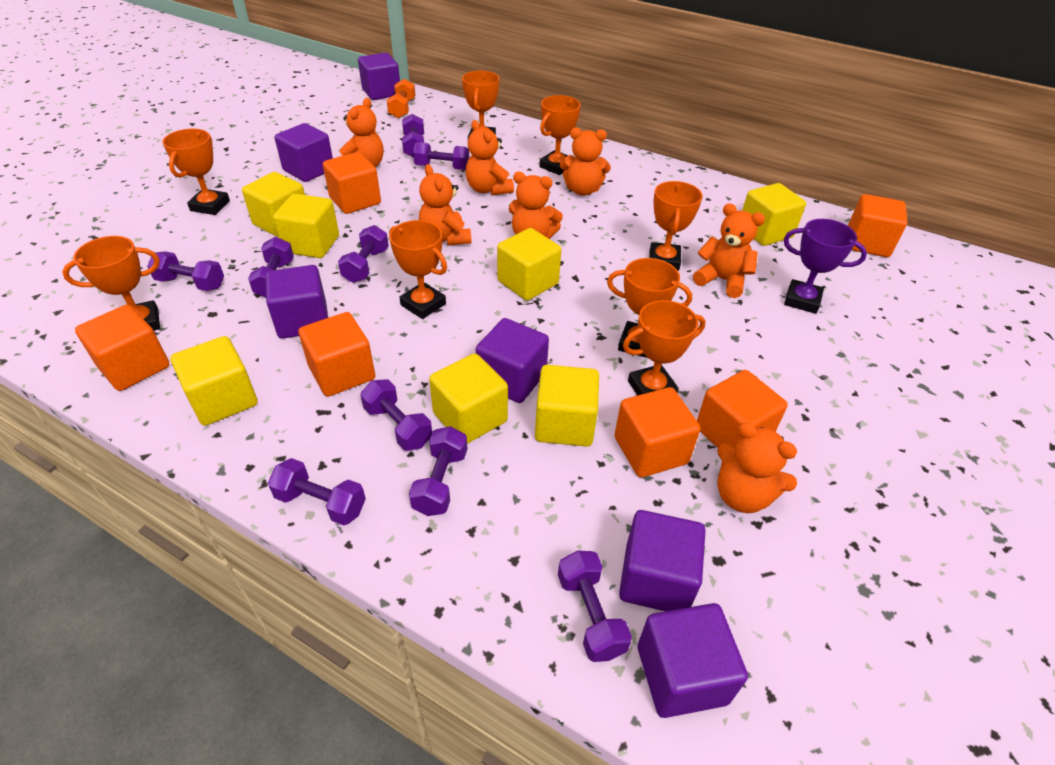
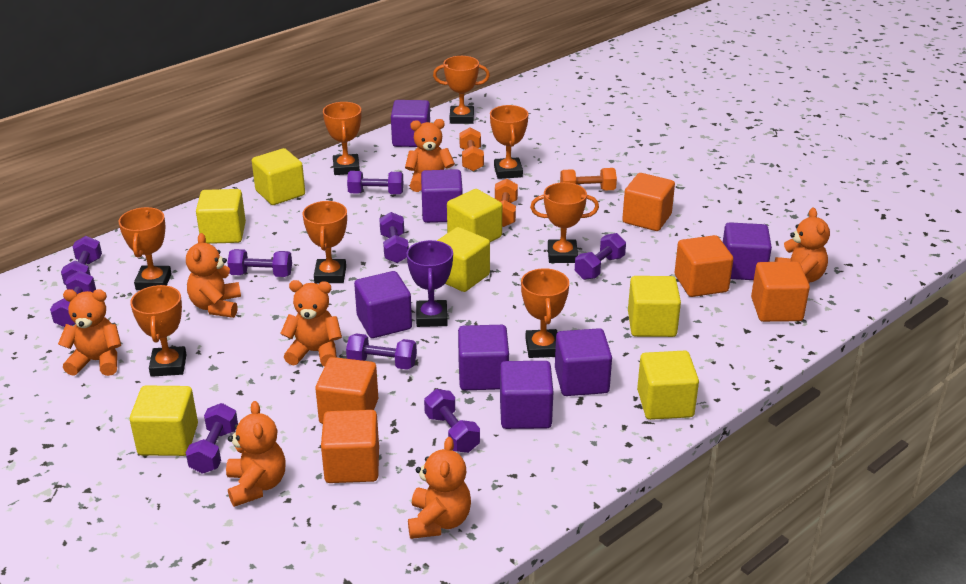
orange cube: [75,305,170,391] [298,312,375,397] [323,152,381,214] [615,387,700,478] [697,370,788,448] [848,194,907,257] = 6 -> [315,357,378,424] [321,410,379,483] [622,173,675,231] [675,235,733,297] [751,262,810,322] = 5
orange dumbbell: [387,79,416,119] = 1 -> [459,127,484,171] [495,179,518,227] [560,168,617,190] = 3
purple cube: [265,265,328,339] [275,123,333,182] [358,53,400,100] [476,318,549,403] [619,510,705,611] [638,603,748,718] = 6 -> [354,271,412,338] [391,100,430,147] [421,169,463,223] [458,325,509,390] [500,361,553,429] [555,328,612,396] [723,222,772,280] = 7

